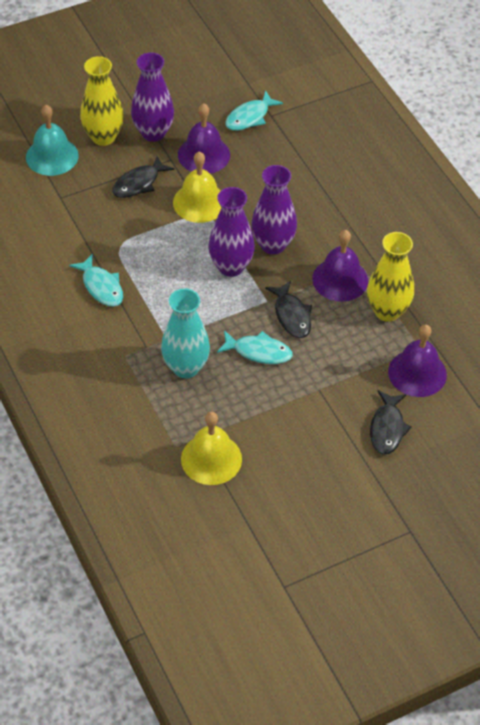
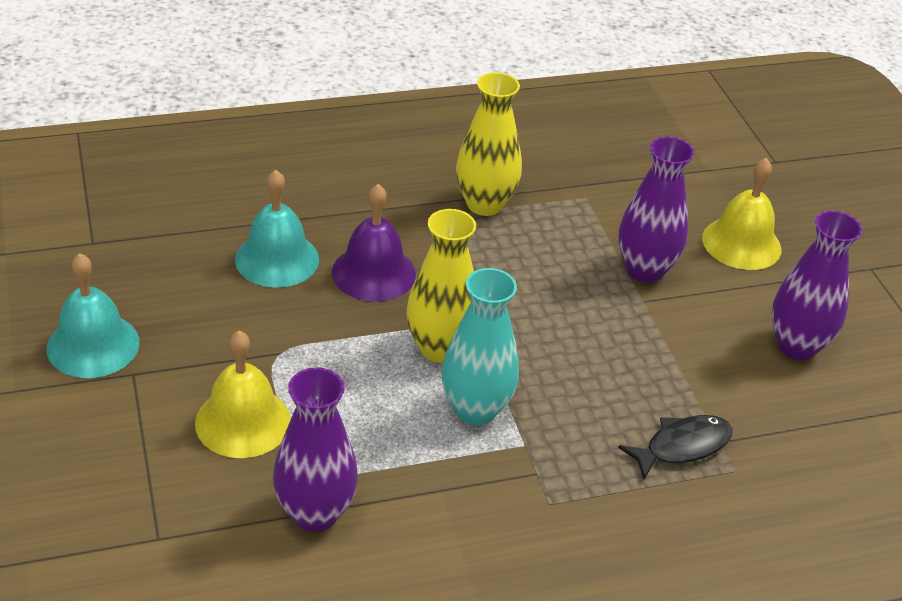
black fish: [112,156,174,198] [265,281,312,338] [370,390,412,455] = 3 -> [618,415,733,480] = 1
purple bell: [178,103,230,174] [312,230,368,302] [388,324,447,397] = 3 -> [332,184,416,302] = 1
turquoise bell: [26,105,79,176] = 1 -> [46,253,140,378] [235,170,319,288] = 2
turquoise fish: [69,254,123,307] [217,330,293,364] [225,90,283,131] = 3 -> none = 0

